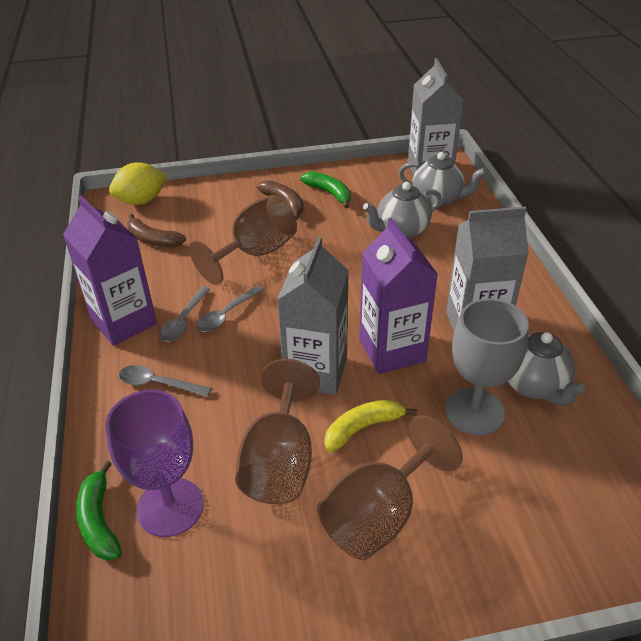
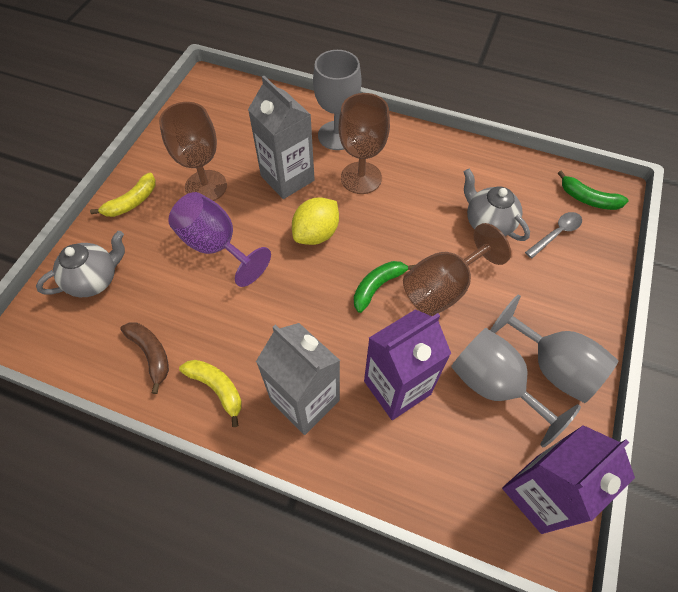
brown banana: [127,214,186,247] [257,180,303,220] = 2 -> [120,322,169,394] = 1
grey carton: [277,237,349,395] [408,58,464,176] [446,207,529,332] = 3 -> [248,76,315,199] [256,323,341,435] = 2
grey goblet: [445,299,529,435] = 1 -> [313,50,362,150] [451,328,581,447] [490,295,618,403] = 3
grey spoon: [119,365,212,397] [159,287,210,342] [196,285,264,332] = 3 -> [525,212,582,258] = 1
grey teapot: [363,182,441,238] [398,152,487,207] [508,329,585,406] = 3 -> [36,231,125,297] [464,169,530,241] = 2
yellow banana: [325,400,417,453] = 1 -> [90,172,156,217] [179,360,242,427] = 2

